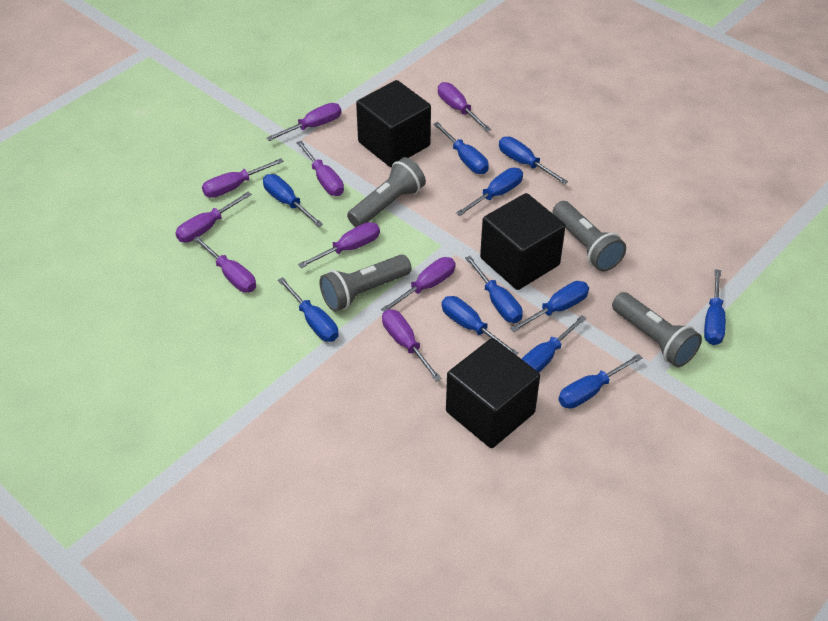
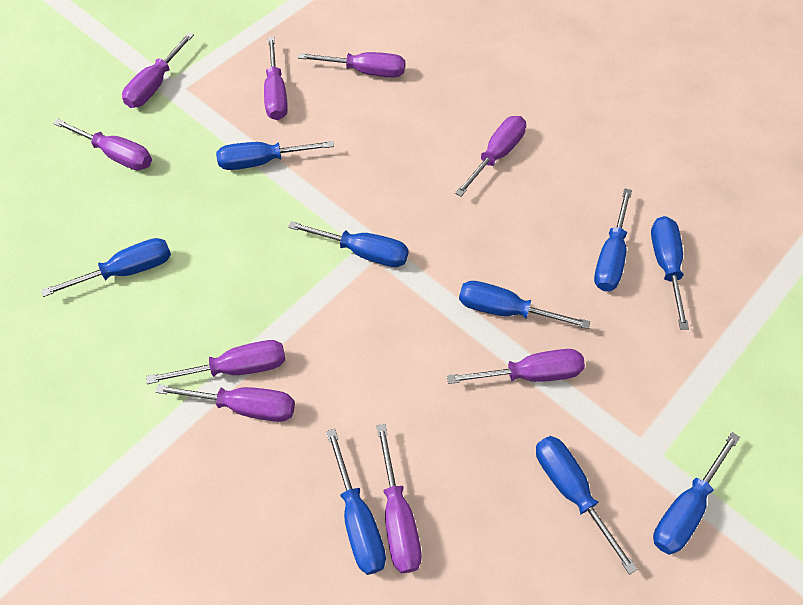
black cube: [356,80,431,167] [446,338,540,448] [480,193,566,290] = 3 -> none = 0
blue screwdriver: [263,174,323,227] [278,277,338,342] [433,122,489,174] [442,296,519,355] [456,168,523,216] [465,256,523,323] [499,137,568,184] [510,281,589,332] [522,315,587,372] [558,354,642,409] [704,269,726,345] = 11 -> [41,238,171,297] [216,141,334,170] [288,221,409,267] [326,428,386,575] [459,281,590,329] [536,436,637,575] [594,188,632,291] [651,216,689,330] [653,432,740,555] = 9
grey flashlight: [319,254,412,312] [347,157,426,227] [552,201,626,271] [612,292,702,367] = 4 -> none = 0

